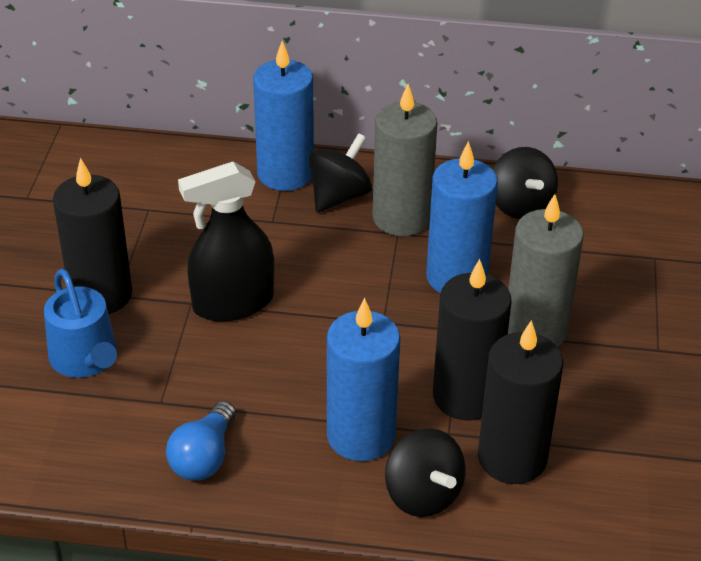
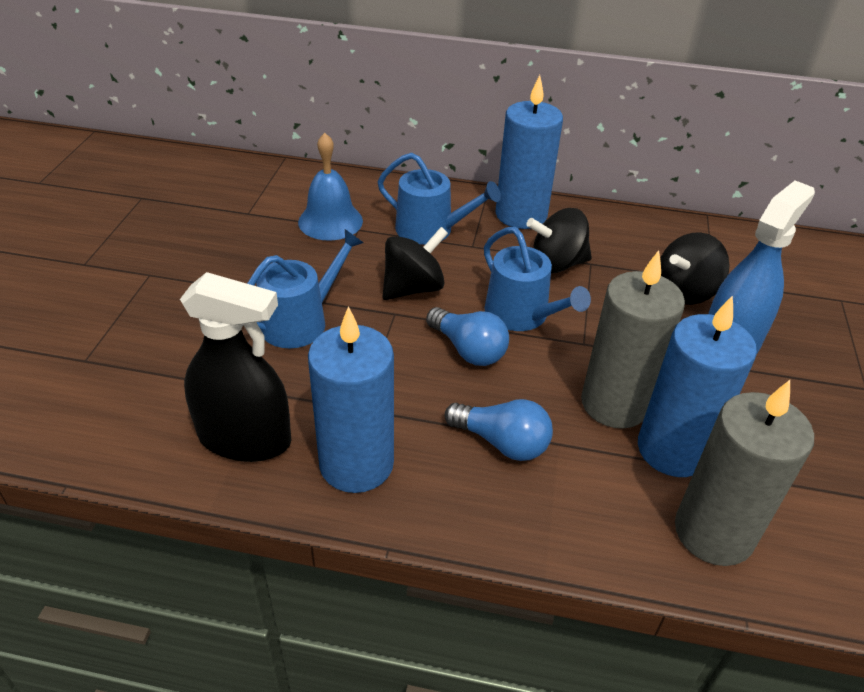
black candle: [53,158,132,314] [433,259,512,420] [478,320,563,484] = 3 -> none = 0
blue bell: none = 0 -> [298,133,363,241] = 1
blue light bulb: [166,401,236,480] = 1 -> [426,307,509,366] [445,399,553,461] = 2
blue spray bottle: none = 0 -> [708,180,815,353] = 1
blue watering can: [44,268,117,378] = 1 -> [243,229,364,348] [377,153,501,245] [484,227,591,331] = 3

